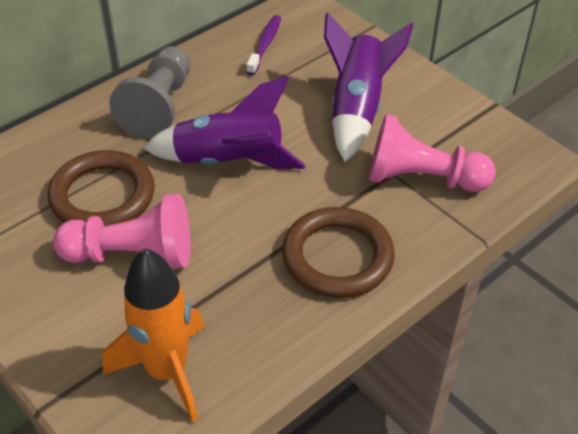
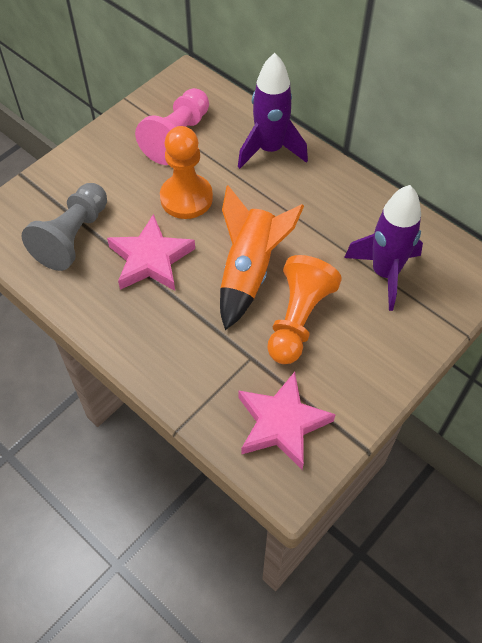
brown ring: [48,150,155,226] [282,207,395,298] = 2 -> none = 0
orange pawn: none = 0 -> [160,126,213,219] [267,255,342,364] = 2
pink pawn: [53,193,191,269] [368,114,496,192] = 2 -> [135,88,209,165] = 1
pink star: none = 0 -> [107,214,195,291] [239,372,336,470] = 2
purple toothbrush: [246,15,281,75] = 1 -> none = 0

